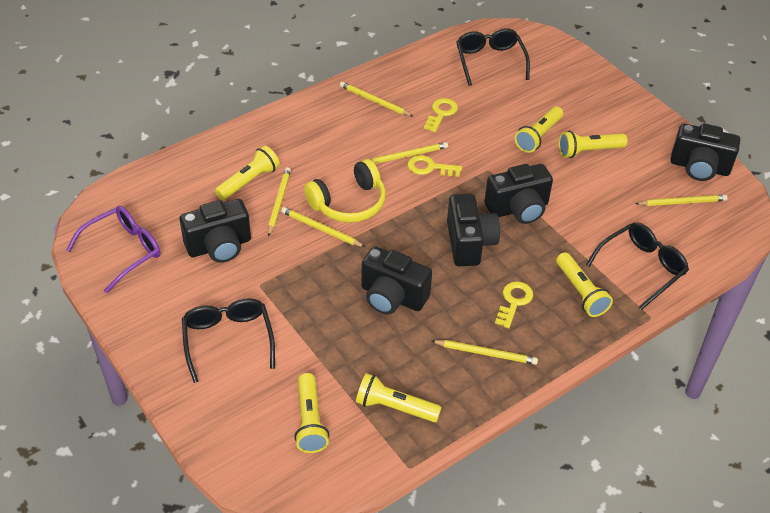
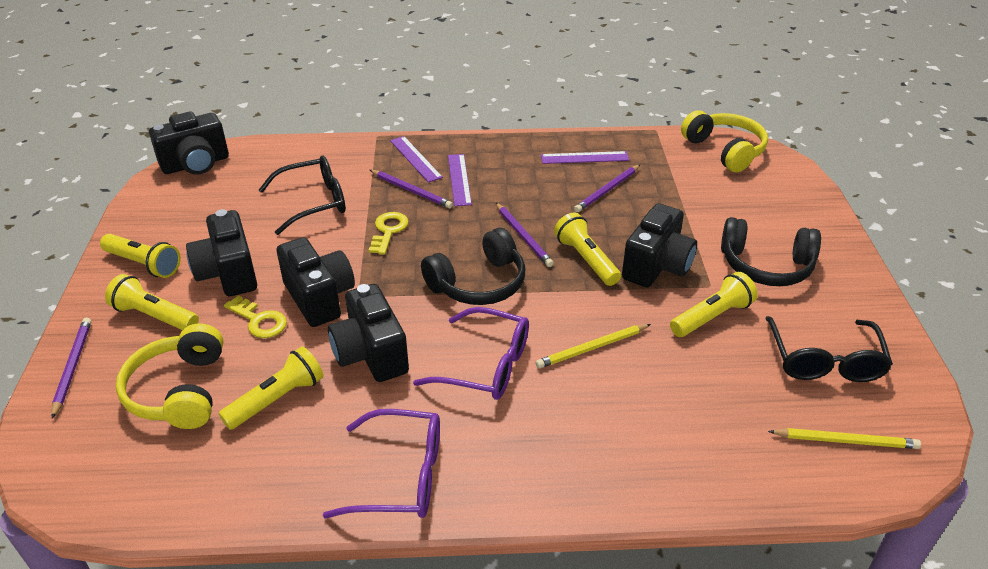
black glasses: [182,298,275,383] [456,28,530,86] [586,222,689,310] = 3 -> [259,156,346,235] [765,316,893,382] = 2
black headphones: none = 0 -> [421,228,525,305] [721,217,821,286] = 2
purple glasses: [66,206,160,293] = 1 -> [323,409,440,518] [413,307,529,400] = 2
purple pencil: none = 0 -> [51,318,91,419] [370,170,453,208] [496,203,554,267] [574,165,640,212] = 4
purple ruler: none = 0 -> [390,136,443,182] [448,154,472,206] [541,151,629,164] = 3
yellow flashlight: [215,146,280,200] [294,373,329,453] [356,373,442,422] [515,106,563,153] [556,252,613,317] [559,131,627,158] = 6 -> [100,234,181,278] [105,274,199,330] [219,346,324,430] [554,213,621,286] [670,272,758,337] = 5
yellow headphones: [304,159,386,223] = 1 -> [116,323,223,429] [681,110,768,172] = 2
yellow key: [407,155,462,177] [424,98,458,132] [495,281,533,328] = 3 -> [224,295,287,338] [369,212,409,255] = 2
yellow pencil: [268,167,291,237] [281,207,365,247] [340,82,414,117] [370,142,448,164] [432,340,538,365] [635,195,728,206] = 6 -> [535,324,651,368] [768,428,921,449] = 2

